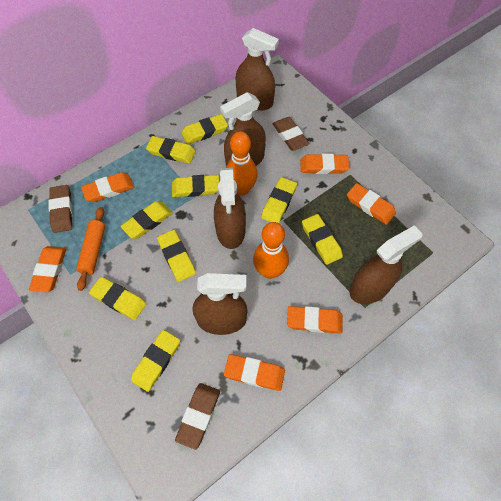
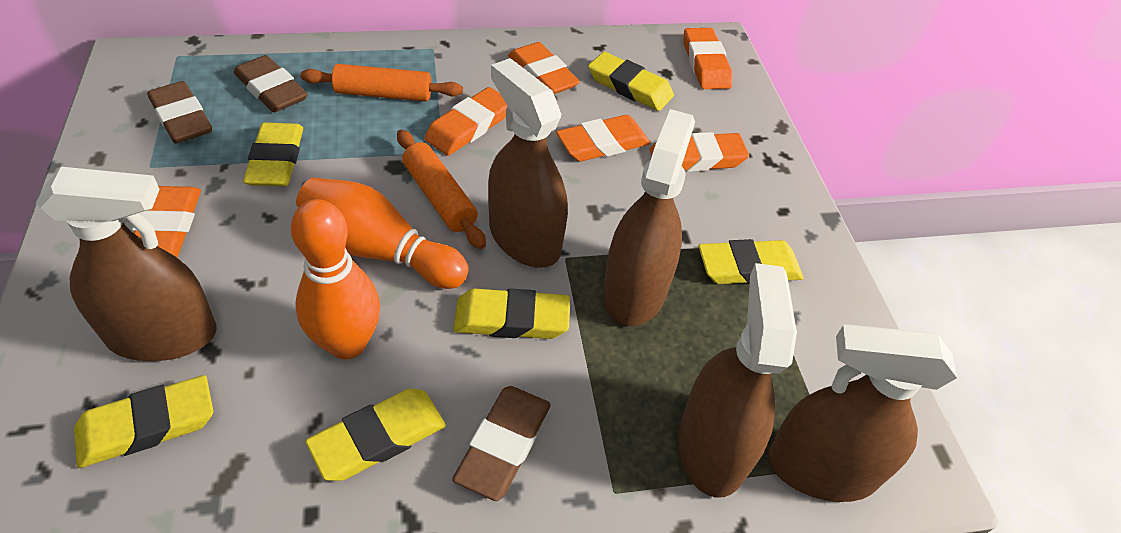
orange rolling pin: [76,207,105,291] = 1 -> [300,64,463,101] [397,130,486,249] = 2
yellow eraser: [89,277,146,320] [120,201,173,239] [131,330,180,392] [146,136,196,164] [157,230,196,282] [172,175,219,197] [181,114,228,144] [261,177,297,223] [302,214,343,265] = 9 -> [74,375,213,468] [243,122,303,186] [305,388,446,481] [453,288,570,339] [588,52,674,111] [698,239,804,284] = 6

